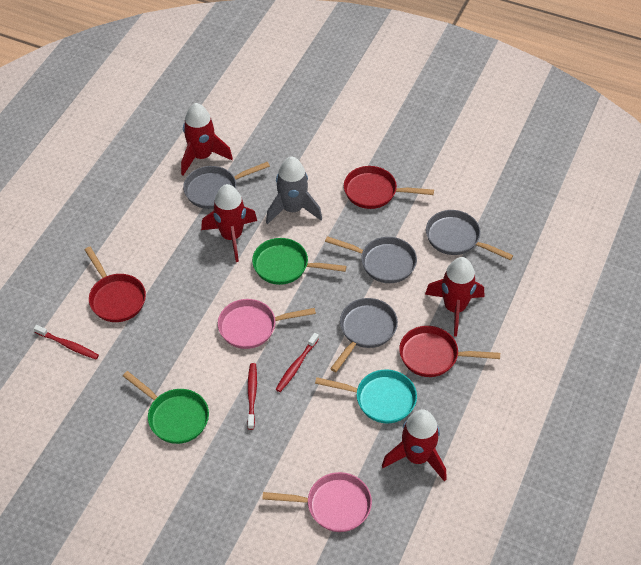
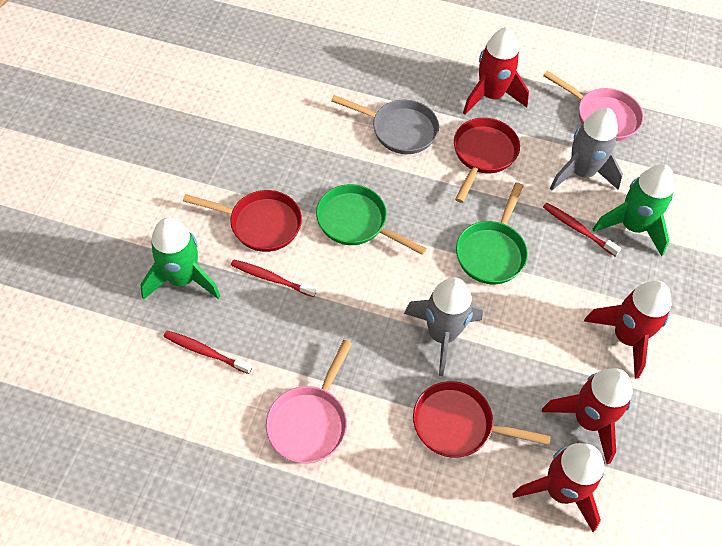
green rocket: none = 0 -> [140,217,220,300] [593,164,675,256] = 2
grey pan: [183,162,270,209] [325,236,417,283] [330,298,398,372] [426,210,513,260] = 4 -> [331,95,439,154] = 1
grey rocket: [266,157,322,225] = 1 -> [404,277,483,376] [549,108,623,191] = 2
turquoise pan: [315,370,417,423] = 1 -> none = 0

